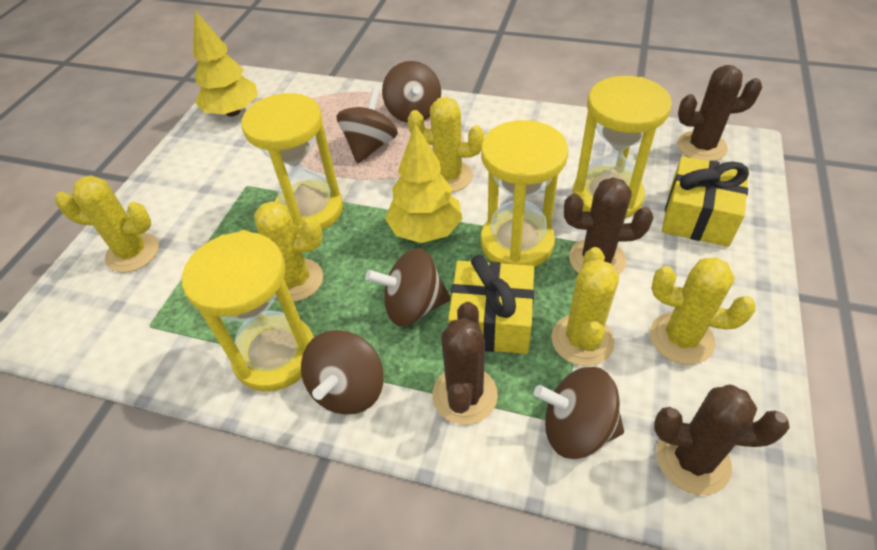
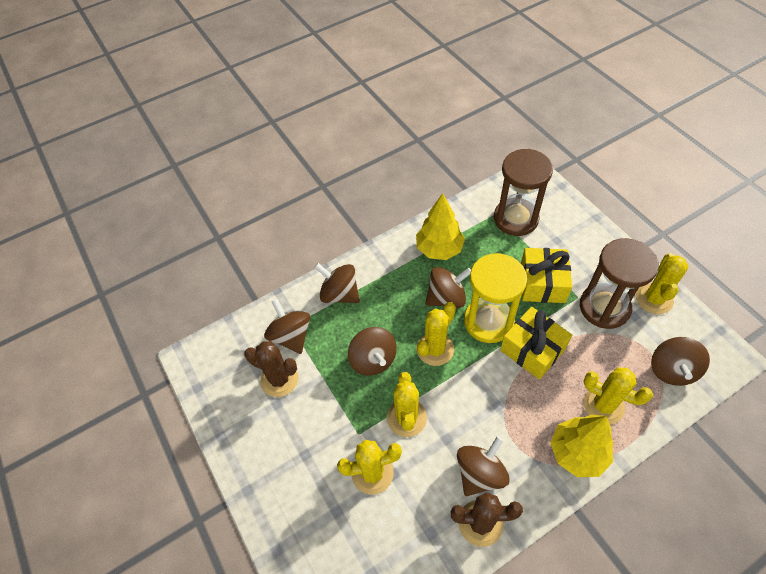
brown cactus: [432,302,498,425] [564,177,653,275] [654,384,790,495] [677,65,762,161] = 4 -> [244,341,299,397] [451,492,523,547] = 2
brown hourglass: none = 0 -> [494,149,553,236] [580,238,659,329] = 2
brown spinning top: [301,330,384,414] [336,88,398,164] [365,248,451,326] [382,61,441,123] [534,367,624,459] = 5 -> [264,299,310,354] [314,263,360,303] [348,327,397,376] [425,267,471,308] [457,436,510,496] [651,337,710,386] = 6
yellow hourglass: [182,232,314,391] [241,93,343,234] [481,120,568,267] [573,76,672,218] = 4 -> [464,253,527,343] = 1

